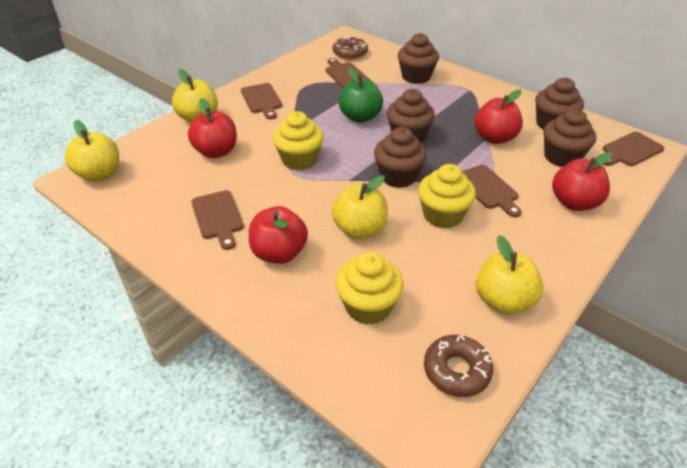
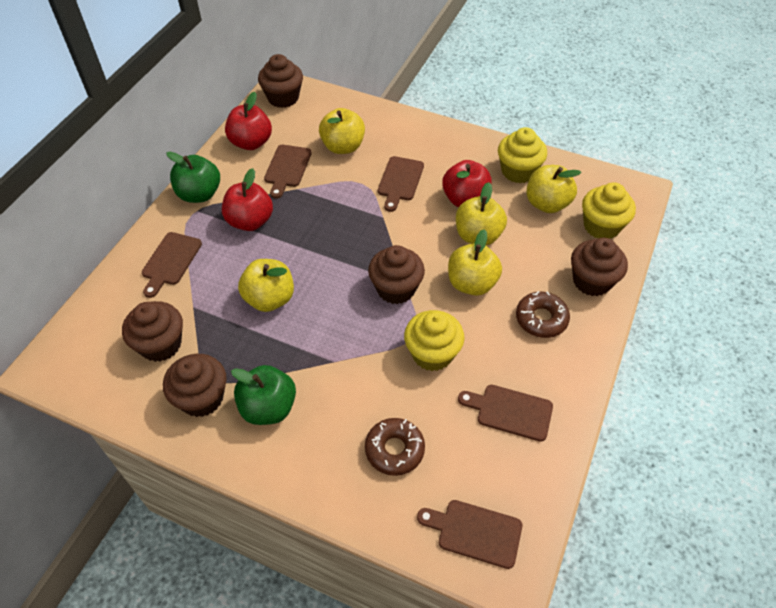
green apple: [339,67,383,123] = 1 -> [166,152,220,203] [231,365,296,425] = 2
red apple: [188,98,237,158] [249,206,308,264] [474,90,523,144] [552,152,612,211] = 4 -> [222,168,273,231] [225,92,272,150] [442,160,492,207] = 3
yellow apple: [64,120,119,182] [172,69,218,123] [331,175,388,239] [476,235,544,315] = 4 -> [238,259,294,312] [319,108,365,154] [448,229,502,296] [456,182,507,245] [526,165,581,213] = 5

